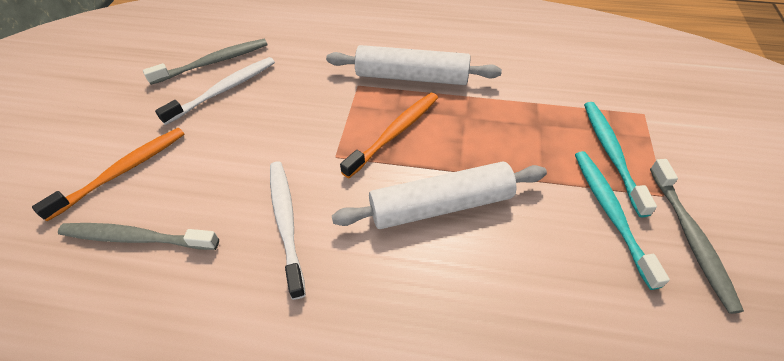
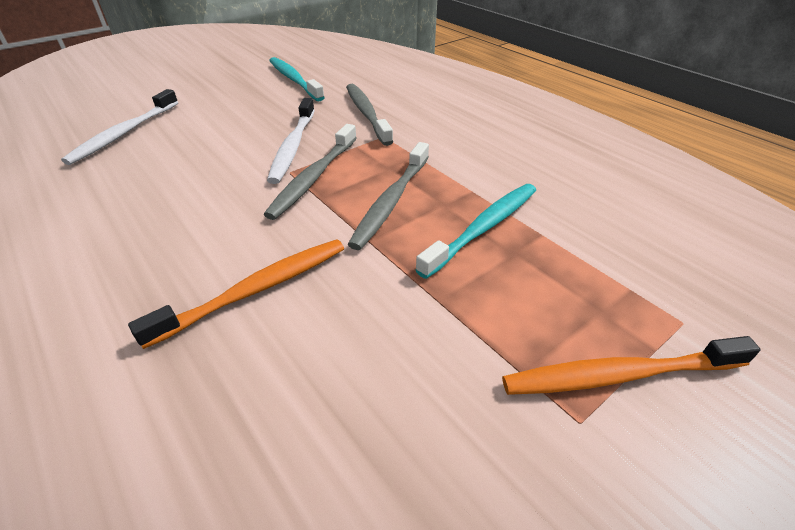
white rolling pin: [326,45,502,85] [332,162,547,229] = 2 -> none = 0

